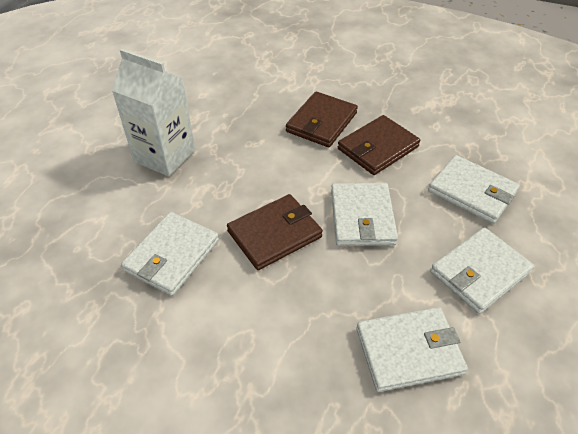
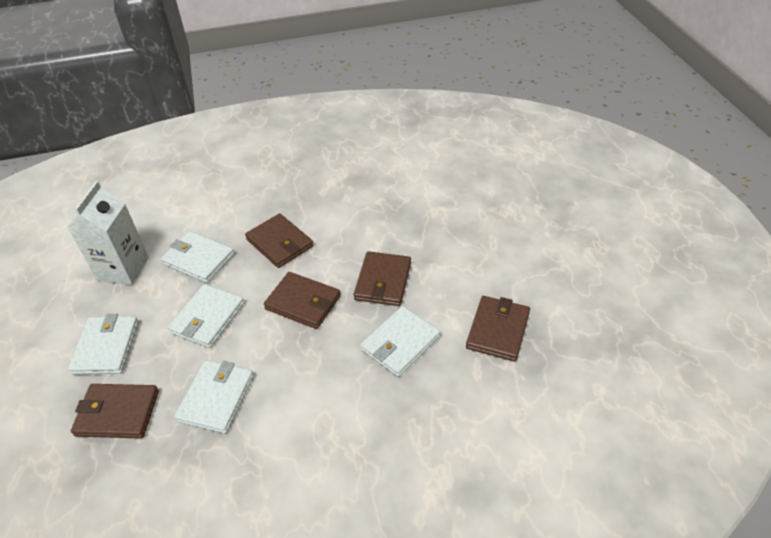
brown wallet: [227,194,323,270] [286,91,358,147] [338,115,420,175] = 3 -> [71,384,159,439] [245,213,313,268] [264,272,341,329] [354,251,411,306] [466,296,530,362] = 5

